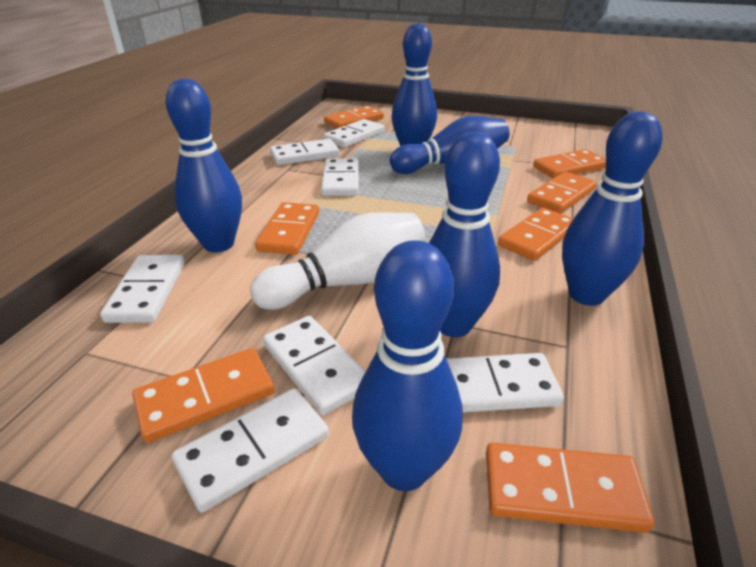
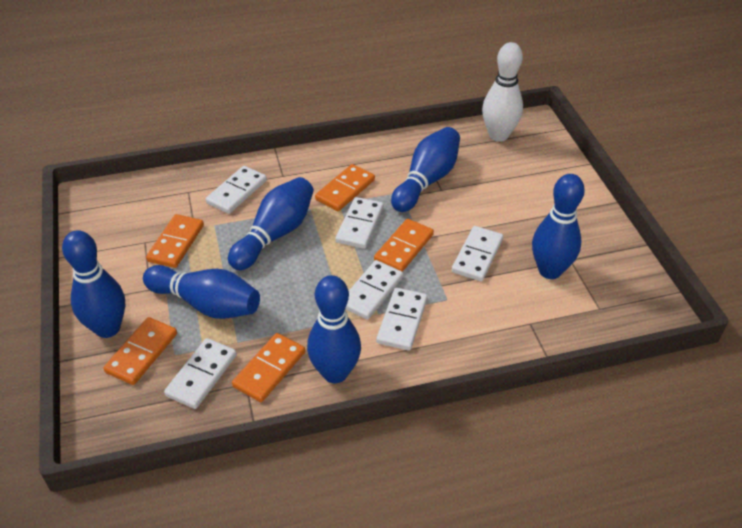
orange domino: [132,348,275,443] [255,202,319,255] [324,106,384,129] [486,442,654,533] [498,208,574,261] [527,172,597,213] [533,149,606,178] = 7 -> [103,317,177,385] [146,214,204,268] [232,333,305,402] [315,164,375,211] [374,219,434,272] = 5
white domino: [100,255,185,323] [172,388,329,513] [263,316,366,415] [270,139,340,165] [321,158,359,196] [323,119,384,148] [446,353,564,412] = 7 -> [164,338,237,409] [206,166,267,214] [335,197,384,249] [345,260,403,320] [376,288,427,351] [452,226,503,281] = 6

